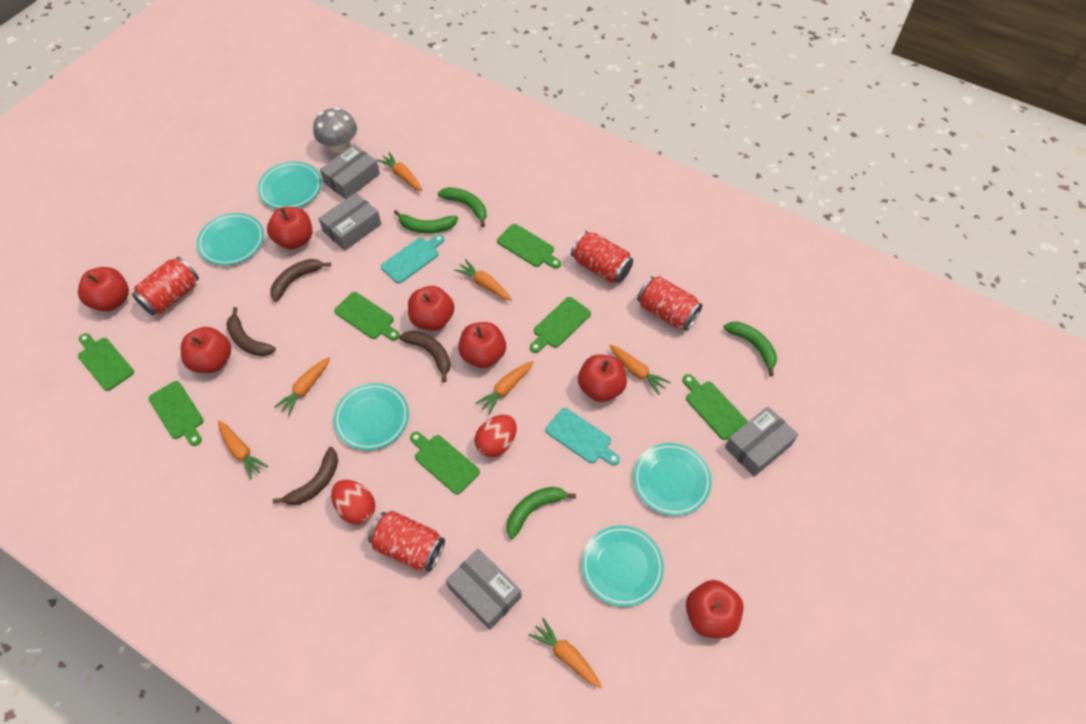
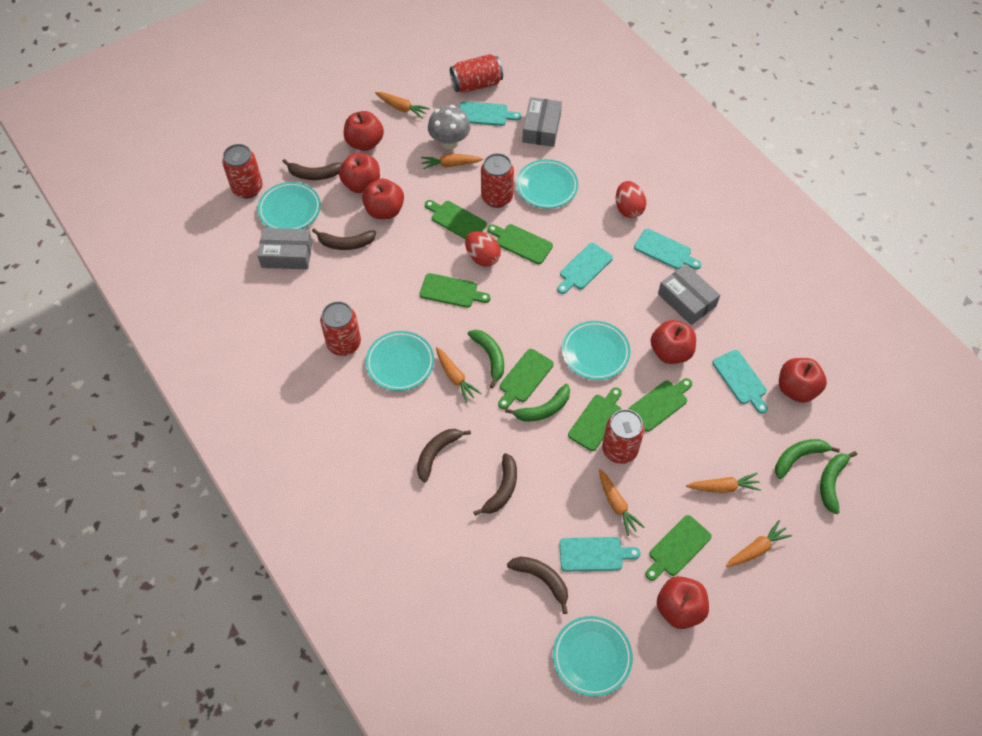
brown banana: [226,307,276,356] [270,259,331,302] [273,447,338,505] [399,331,450,382] = 4 -> [282,159,342,180] [312,228,376,250] [417,429,471,483] [473,453,517,516] [507,557,568,614] = 5
grey box: [319,193,381,251] [320,144,380,199] [446,549,522,630] [725,406,798,477] = 4 -> [258,228,312,269] [522,97,562,147] [658,264,720,325] = 3
orange carrot: [218,420,268,480] [274,357,330,416] [377,152,422,191] [454,259,512,301] [475,361,533,415] [528,618,602,688] [609,345,671,395] = 7 -> [375,92,430,119] [421,154,483,170] [436,347,481,403] [599,469,644,536] [686,473,761,493] [726,520,792,567] = 6
red apple: [78,267,129,312] [181,327,231,373] [267,207,312,250] [408,286,454,331] [458,322,506,368] [578,355,627,402] [686,580,744,638] = 7 -> [339,153,380,193] [344,111,384,151] [362,179,404,219] [651,320,696,364] [657,576,709,629] [779,358,827,403] = 6
red can: [132,257,199,315] [368,511,445,572] [571,231,633,283] [637,276,702,331] = 4 -> [222,144,263,198] [320,301,361,356] [450,54,503,93] [481,153,514,208] [602,409,645,464] = 5
turquoise cutting board: [381,234,445,284] [545,408,620,466] = 2 -> [459,101,521,126] [557,243,613,294] [559,537,641,572] [634,229,701,269] [712,350,768,414] = 5

